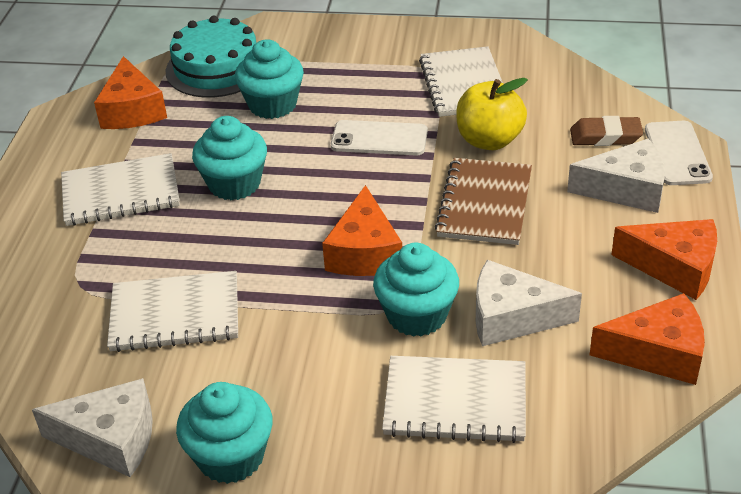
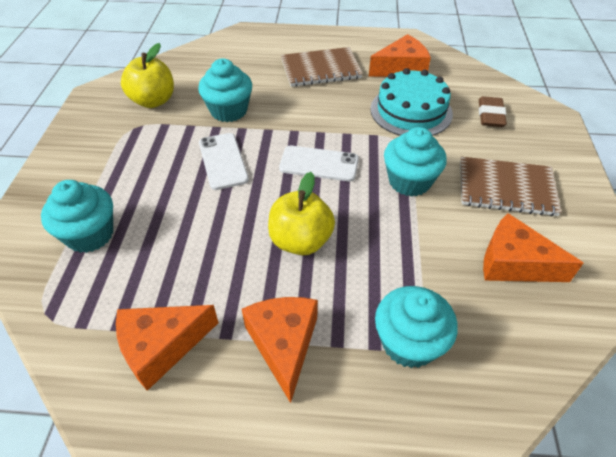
brown notebook: [435,158,532,245] = 1 -> [281,47,363,87] [460,157,562,216] = 2
white cheese: [32,378,153,477] [476,260,582,346] [567,139,665,213] = 3 -> none = 0
white notebook: [61,153,180,226] [107,271,238,352] [382,356,526,443] [419,46,503,117] = 4 -> none = 0
yellow apple: [456,78,528,150] = 1 -> [121,43,174,108] [268,172,335,255] = 2

